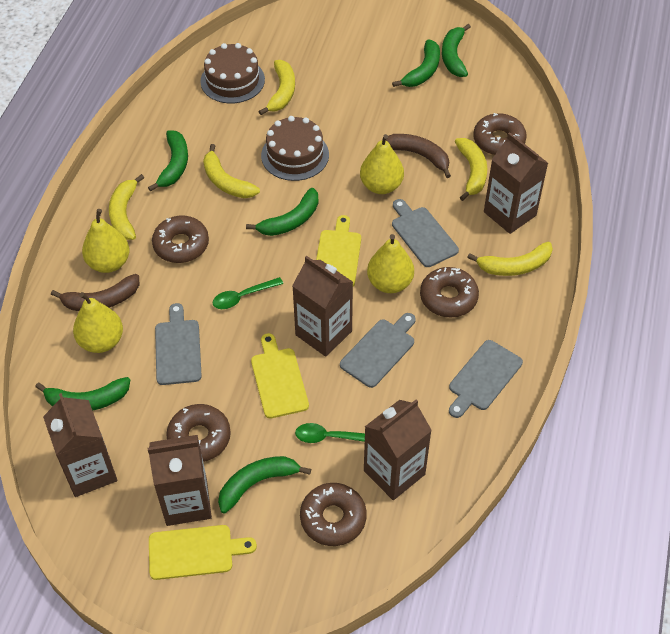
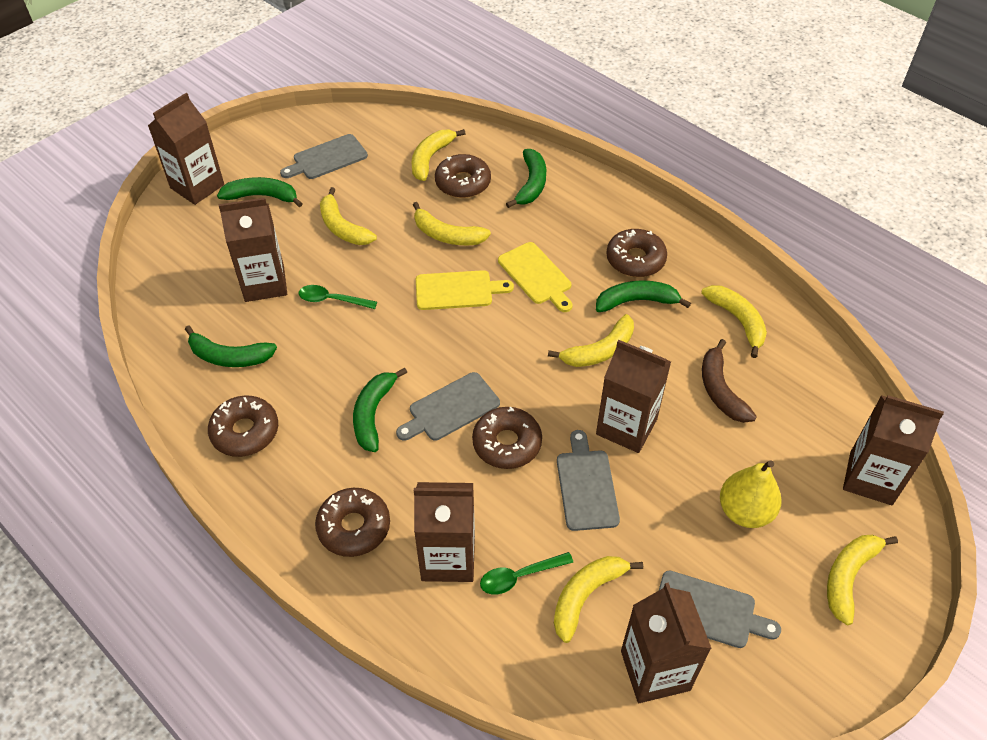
brown banana: [51,274,139,311] [386,134,451,178] = 2 -> [702,339,757,423] = 1
brown cake: [200,43,265,103] [261,116,329,181] = 2 -> none = 0
brown carton: [43,393,118,497] [148,435,212,526] [292,256,353,357] [364,399,432,500] [484,132,548,234] = 5 -> [148,93,224,205] [218,198,287,302] [414,482,475,582] [596,340,671,453] [621,582,712,703] [843,395,944,505] = 6
green banana: [35,377,130,411] [148,130,188,192] [218,456,311,514] [246,188,319,236] [392,39,440,87] [442,24,471,77] = 6 -> [185,325,277,367] [217,177,303,207] [353,367,407,452] [506,149,546,208] [596,280,691,312] = 5
yellow banana: [109,174,144,240] [203,144,260,198] [259,60,295,115] [455,138,487,201] [467,242,553,276] = 5 -> [320,187,377,245] [411,129,465,181] [413,202,491,245] [548,314,634,367] [554,556,643,643] [701,285,767,358] [827,535,898,625] = 7
yellow cutting board: [149,525,257,580] [251,333,309,419] [316,215,361,287] = 3 -> [416,270,514,310] [498,242,573,312] = 2
yellow pear: [73,292,123,353] [82,209,129,273] [360,134,404,194] [367,234,414,293] = 4 -> [720,460,782,528] = 1

